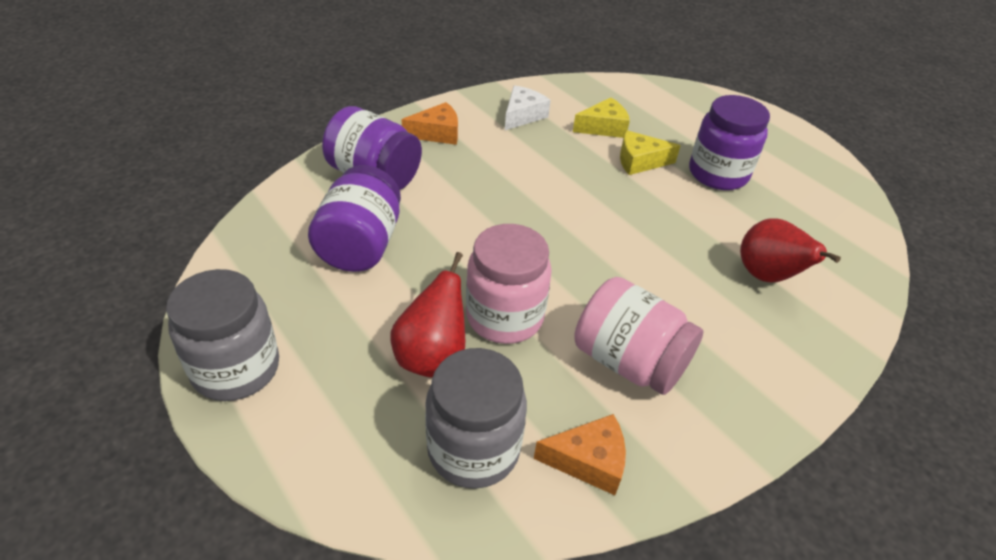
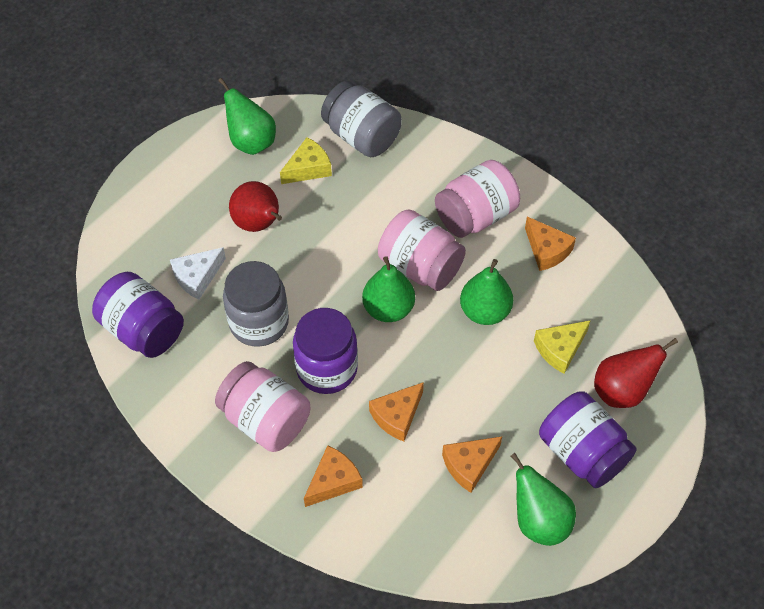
green pear: none = 0 -> [218,78,276,155] [362,256,415,322] [460,259,513,325] [511,453,576,546] = 4
orange cheese: [401,102,458,145] [534,414,626,495] = 2 -> [304,445,363,507] [369,382,424,442] [442,436,502,493] [525,217,576,271] = 4
pink jar: [466,224,552,344] [574,277,703,395] = 2 -> [215,361,311,452] [378,209,466,291] [435,160,520,238] = 3

